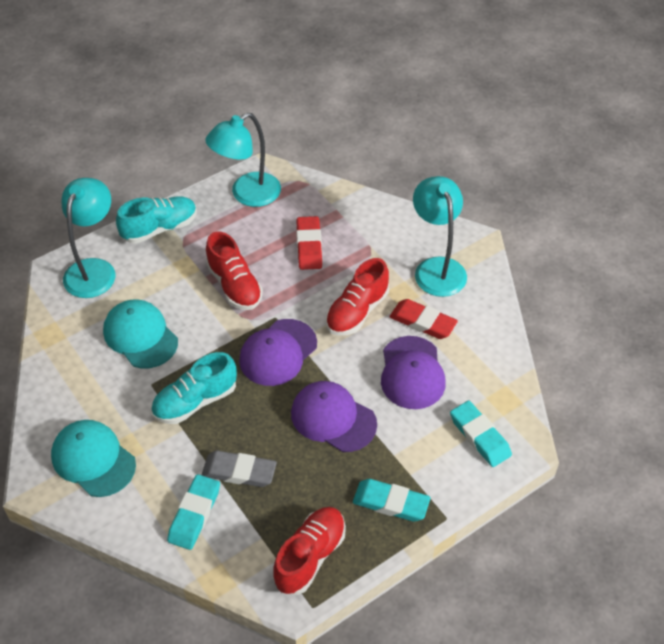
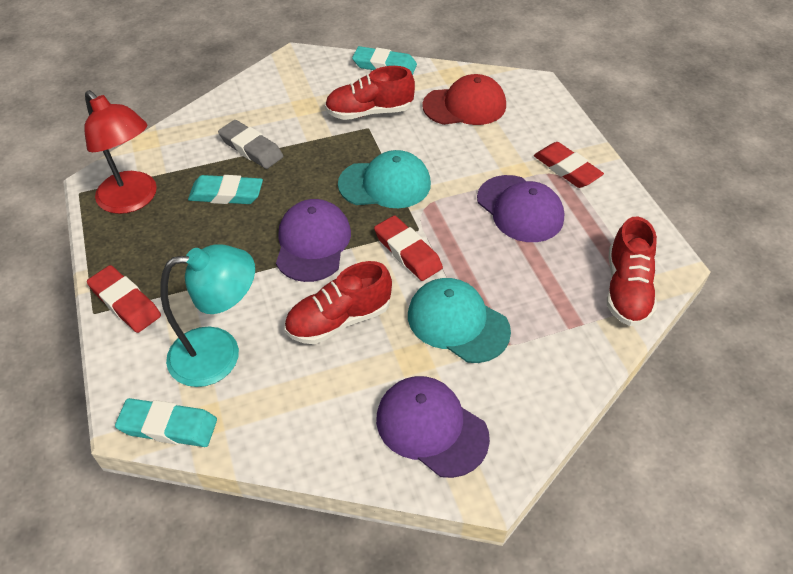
red cap: none = 0 -> [422,74,506,125] = 1
red eraser: [296,216,322,270] [389,299,458,339] = 2 -> [87,265,161,333] [374,215,443,281] [534,142,604,188] = 3
red lamp: none = 0 -> [84,90,157,214] = 1
turquoise lamp: [62,178,115,298] [205,112,281,207] [413,176,467,297] = 3 -> [160,244,255,387] = 1
turquoise shoe: [116,196,197,244] [151,352,237,424] = 2 -> none = 0

